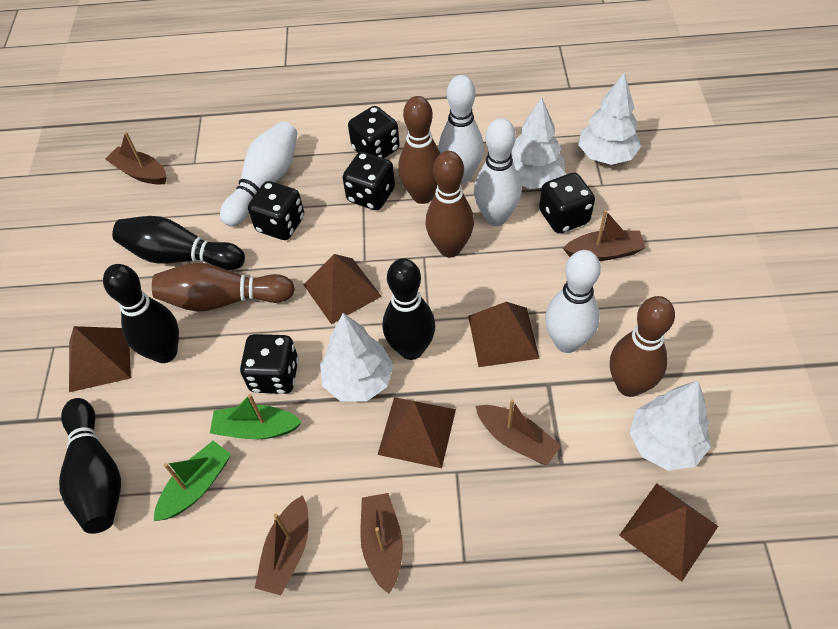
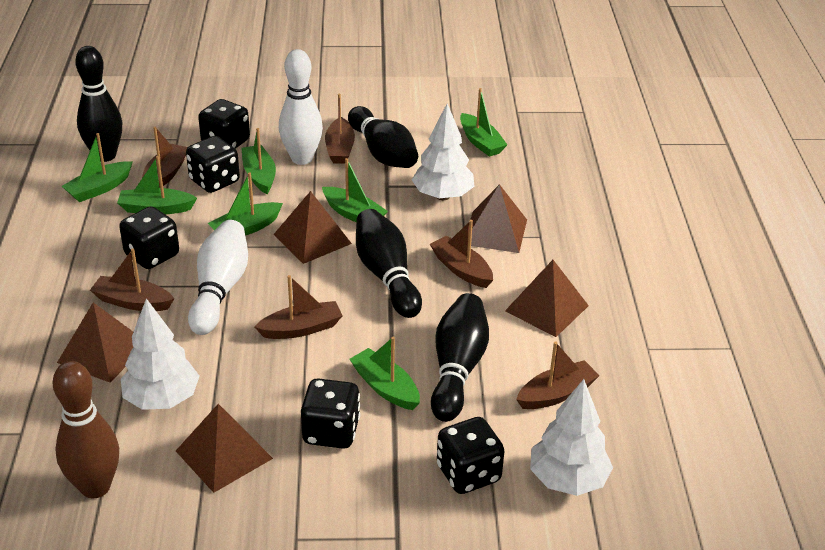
brown boat: [105,132,166,185] [255,495,308,595] [360,493,403,594] [476,399,561,466] [563,210,646,261] = 5 -> [90,249,174,311] [142,127,188,187] [255,275,342,339] [325,94,355,164] [430,220,493,288] [516,341,600,409] = 6
brown bowling pin: [152,262,295,312] [398,96,441,204] [426,151,474,257] [610,296,675,397] = 4 -> [53,361,119,498] = 1
green boat: [154,441,231,521] [210,394,302,439] = 2 -> [62,133,133,202] [117,156,197,215] [208,172,283,236] [241,128,276,194] [322,158,388,222] [349,337,420,410] [460,88,507,157] = 7
white bowling pin: [220,121,297,227] [438,75,484,184] [474,118,521,226] [545,250,601,353] = 4 -> [188,220,248,335] [279,49,323,165] = 2
white tree: [320,313,393,402] [511,97,565,189] [578,72,641,165] [629,381,711,471] = 4 -> [121,298,199,410] [412,103,475,200] [530,379,613,496] = 3

